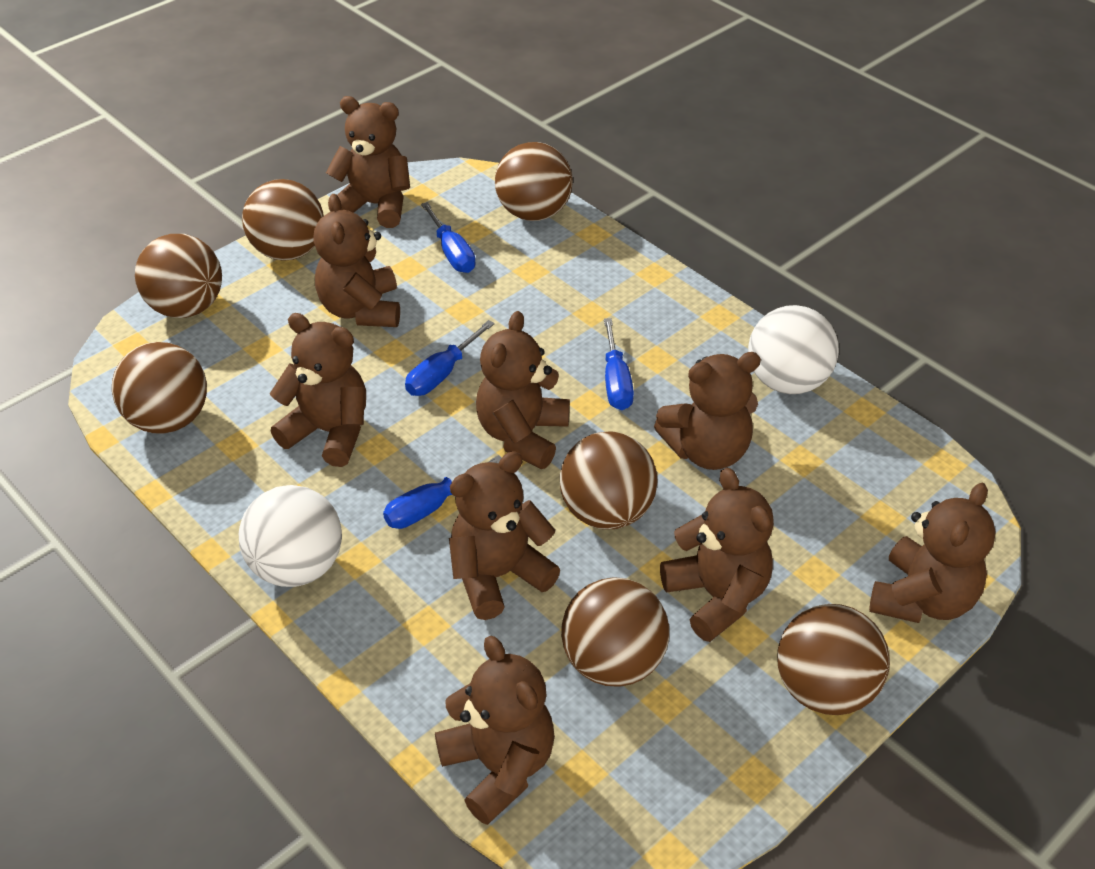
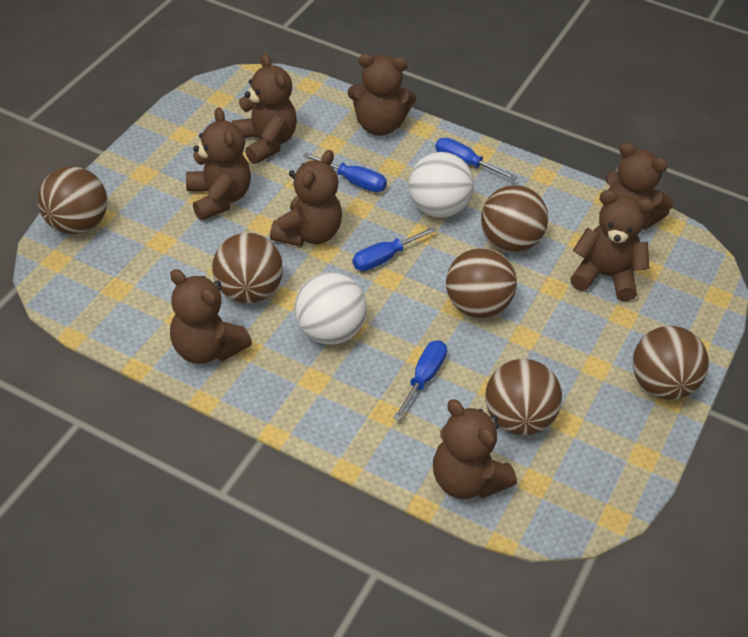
brown ball: [112,342,207,434] [135,234,222,318] [242,179,324,261] [495,142,573,221] [560,431,658,529] [561,577,669,687] [777,604,890,715] = 7 -> [38,166,107,234] [212,233,283,303] [446,248,517,318] [481,185,548,252] [485,359,562,435] [633,326,709,400] = 6
brown teddy bear: [270,313,366,467] [313,194,400,327] [326,96,410,228] [435,636,555,825] [449,451,560,620] [476,311,570,469] [654,352,761,470] [660,468,774,642] [869,483,996,623] = 9 -> [170,269,252,364] [186,107,251,220] [232,53,297,164] [270,150,342,247] [348,54,416,136] [433,399,517,499] [570,190,654,301] [606,142,674,229] = 8

